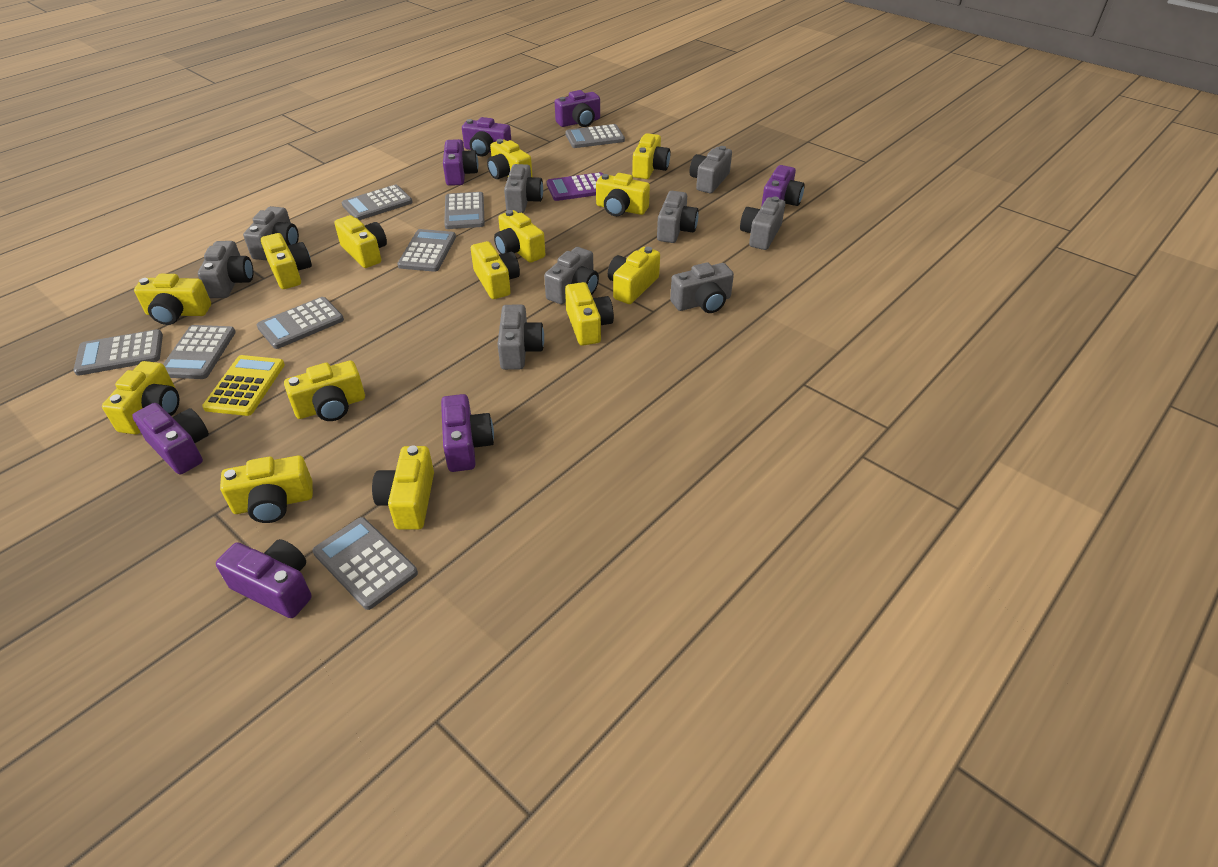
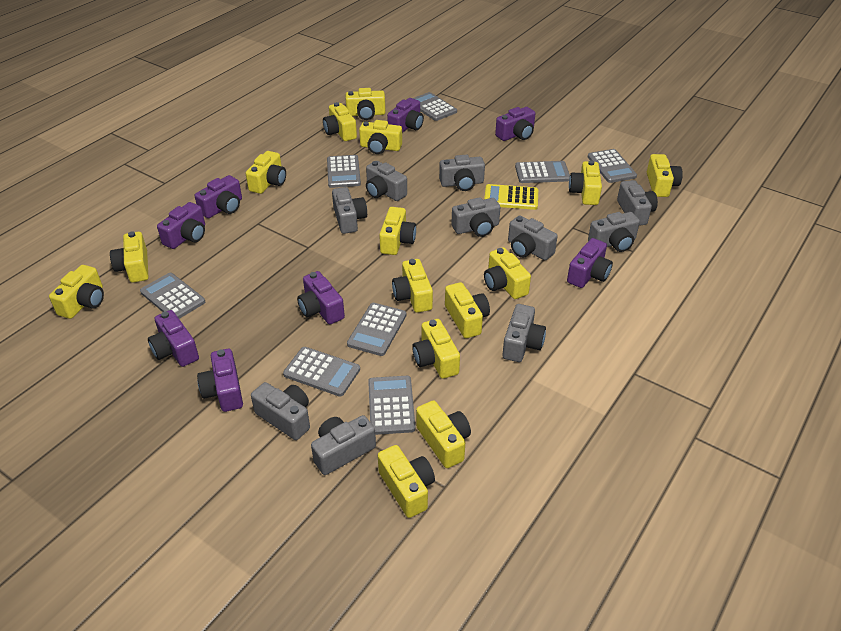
grey camera: [198,241,253,298] [243,206,299,260] [497,305,544,370] [504,164,543,213] [544,247,599,304] [657,191,699,243] [670,262,734,313] [690,146,732,193] [740,197,785,250] = 9 -> [251,382,310,440] [311,415,376,475] [332,187,367,234] [366,161,407,201] [439,155,485,191] [451,197,501,237] [502,304,546,362] [508,215,558,260] [588,212,640,252] [617,180,658,226] = 10
purple calculator: [547,172,603,201] = 1 -> none = 0
purple camera: [132,403,209,474] [216,539,312,618] [441,394,494,472] [443,139,478,186] [462,117,511,156] [555,90,600,127] [761,165,805,207] = 7 -> [148,310,199,367] [157,202,205,249] [195,175,242,218] [197,349,243,412] [297,271,345,324] [387,98,424,133] [495,107,535,141] [567,238,613,288] = 8
yellow camera: [102,361,179,435] [134,274,211,325] [220,455,313,523] [261,233,312,289] [284,361,365,421] [334,215,387,268] [372,445,434,530] [471,241,520,299] [487,139,532,179] [494,210,545,263] [565,282,614,346] [596,173,650,216] [608,247,660,304] [632,133,670,179] = 14 -> [49,265,104,319] [110,231,148,283] [246,151,286,194] [323,102,357,141] [345,88,386,120] [359,120,402,154] [378,445,435,518] [379,207,416,255] [392,259,433,313] [412,319,460,379] [416,400,471,468] [445,282,490,338] [484,247,531,299] [569,160,602,205] [647,154,683,197] = 15

